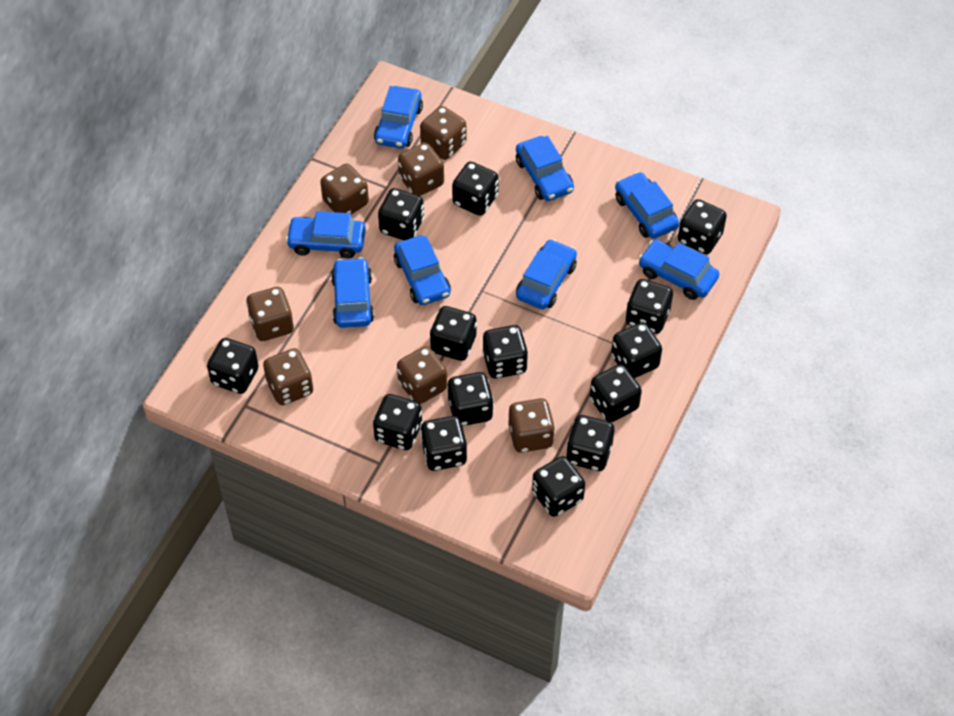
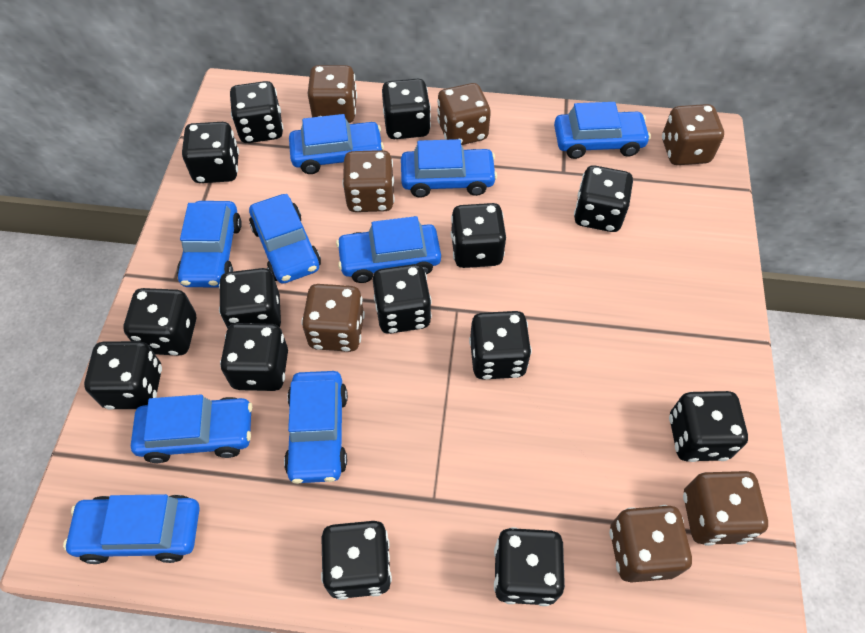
blue car: [286,211,366,258] [331,257,374,328] [374,86,423,149] [394,235,451,305] [516,136,574,201] [516,239,577,310] [615,172,679,239] [638,239,719,300] = 8 -> [63,494,200,564] [131,395,252,463] [177,201,242,287] [249,194,321,284] [284,371,348,484] [289,114,384,174] [336,216,441,283] [401,139,497,198] [554,102,651,159] = 9

